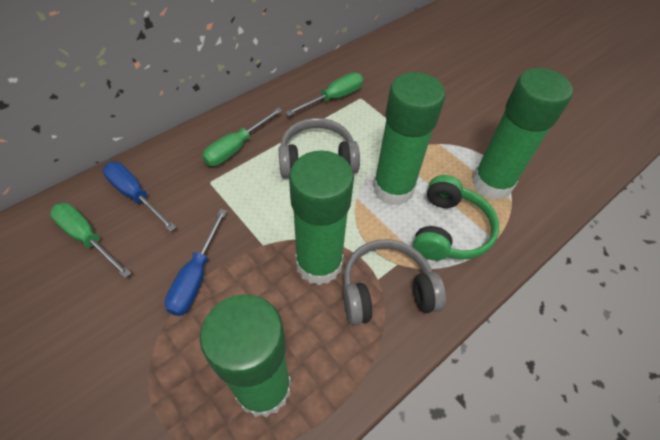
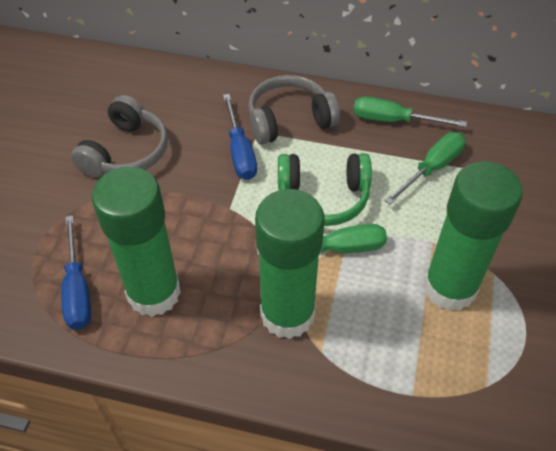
green glue stick: [200,294,291,417] [289,150,354,285] [373,72,445,206] [472,68,573,200] = 4 -> [92,167,181,317] [255,189,325,339] [423,161,523,311] = 3

